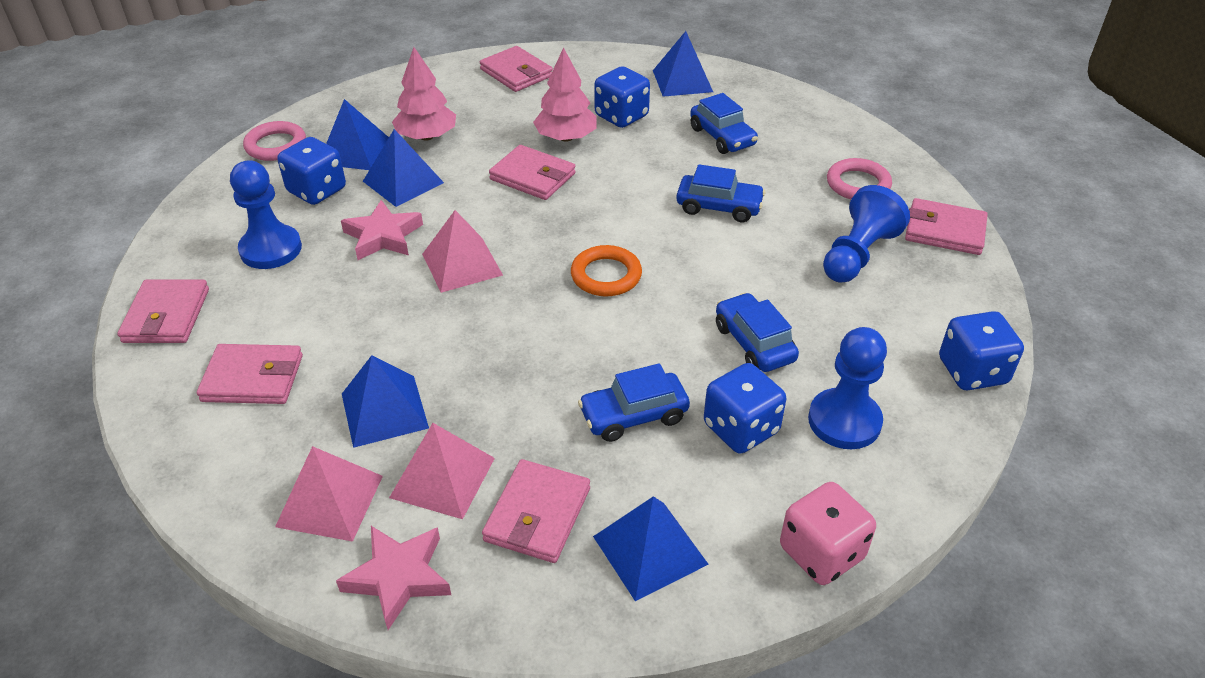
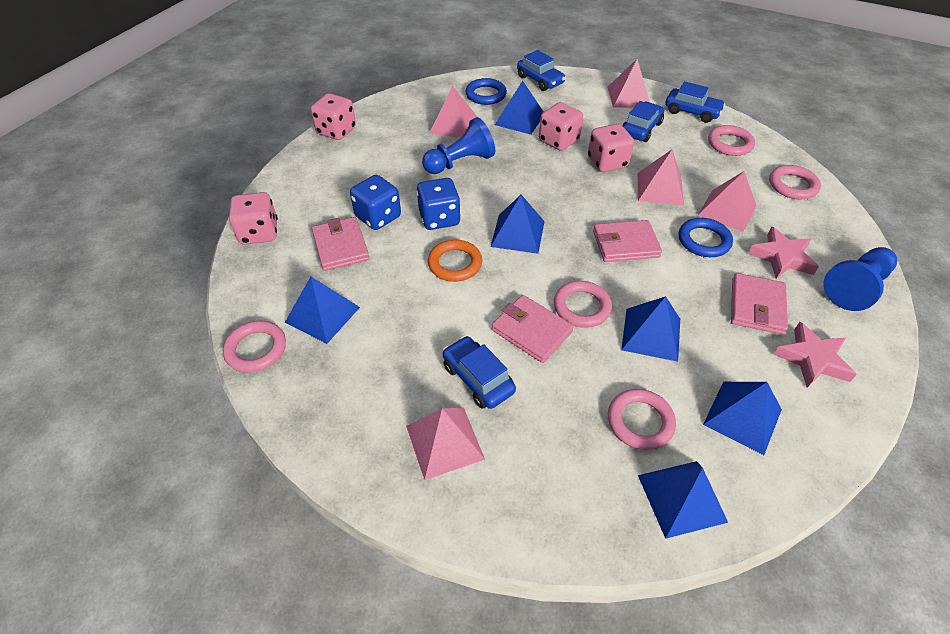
blue dice: [277,137,346,205] [594,66,650,128] [704,363,786,454] [939,311,1024,390] = 4 -> [350,175,401,230] [416,178,461,230] = 2
blue pawn: [230,160,302,269] [808,327,887,449] [823,185,910,283] = 3 -> [422,117,495,174] [823,247,897,311] = 2
blue pyramid: [326,99,389,170] [342,355,429,448] [363,129,444,207] [593,496,709,601] [653,31,713,97] = 5 -> [285,277,360,344] [491,195,545,254] [495,81,544,135] [621,296,680,362] [638,461,728,539] [703,382,782,455] = 6
blue ring: none = 0 -> [466,78,507,105] [679,218,733,257] = 2
pink dice: [780,482,876,585] = 1 -> [229,192,278,245] [311,93,356,140] [539,102,583,151] [588,124,634,172] = 4
pink pyramid: [275,446,383,542] [389,423,495,519] [422,210,503,293] = 3 -> [406,407,485,480] [430,86,477,138] [607,59,650,107] [637,150,684,205] [698,171,757,232] = 5
pink ring: [243,121,306,161] [827,158,892,199] = 2 -> [223,321,286,373] [554,281,612,328] [608,389,676,450] [708,125,755,156] [769,165,821,199] = 5
pink tree: [392,47,456,141] [533,47,597,142] = 2 -> none = 0
pink wallet: [117,280,209,343] [197,344,303,404] [480,46,553,92] [482,459,590,563] [489,145,576,200] [905,198,988,255] = 6 -> [312,217,369,271] [492,295,574,363] [593,220,662,262] [731,273,788,335] = 4

